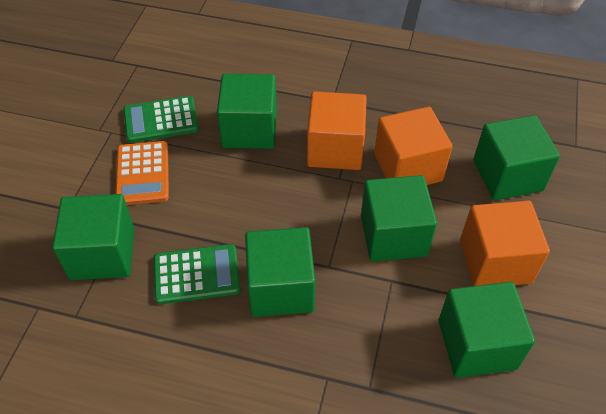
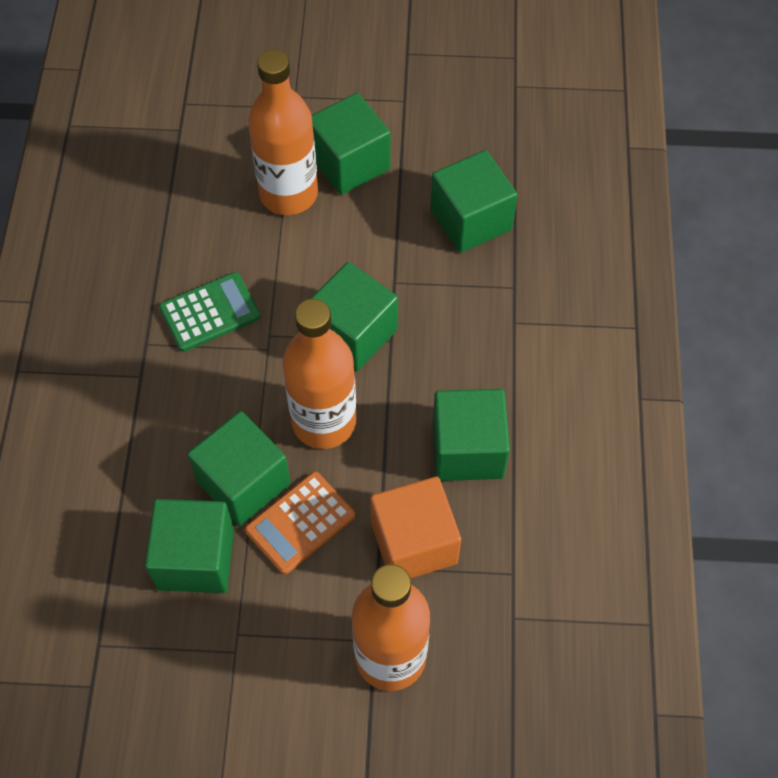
green calculator: [124,96,199,143] [154,244,241,304] = 2 -> [159,272,261,352] = 1
orange bottle: none = 0 -> [248,49,318,215] [282,299,356,449] [352,564,430,691] = 3
orange cube: [307,91,367,170] [374,107,453,185] [460,201,550,286] = 3 -> [370,476,461,578] = 1

